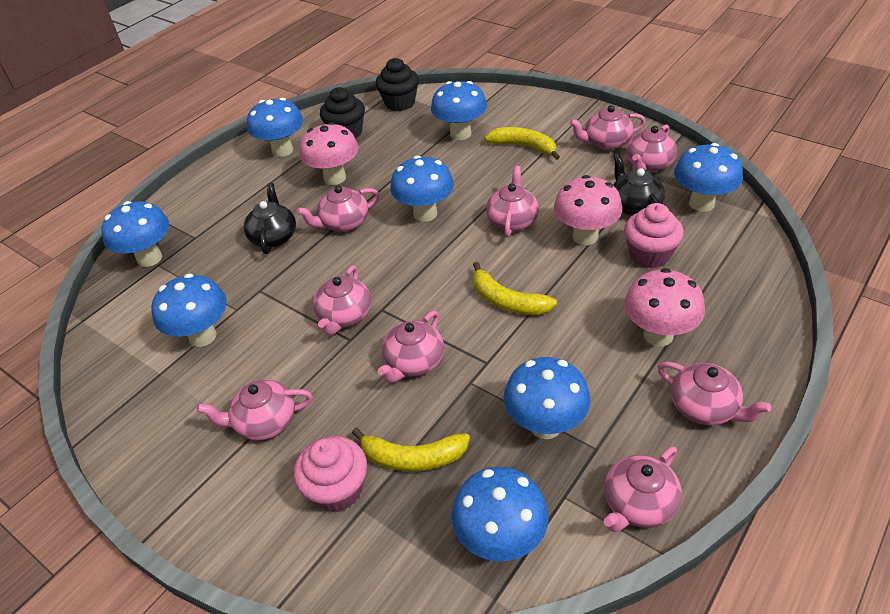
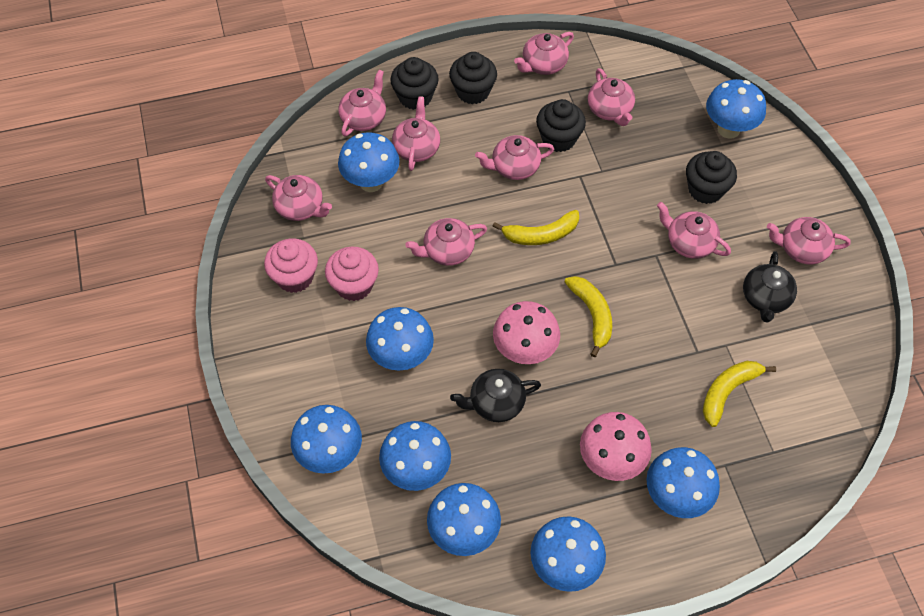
black cupcake: [320,87,365,139] [376,58,419,111] = 2 -> [390,57,439,110] [449,52,497,104] [536,99,586,152] [686,151,737,204] = 4
pink mushroom: [299,122,359,185] [554,175,622,245] [624,268,705,346] = 3 -> [493,301,560,364] [580,412,652,481] = 2

